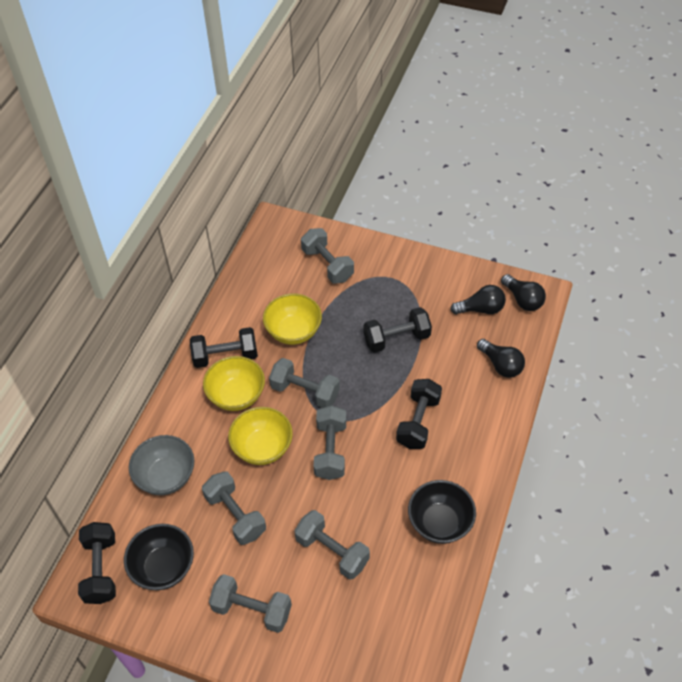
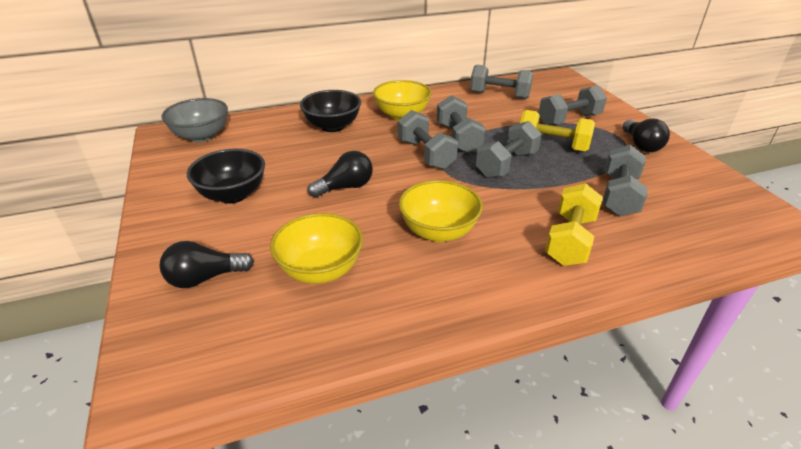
black dumbbell: [78,522,116,604] [190,327,258,368] [364,307,432,353] [396,379,442,449] = 4 -> none = 0
yellow dumbbell: none = 0 -> [520,110,595,152] [545,183,603,266] = 2

